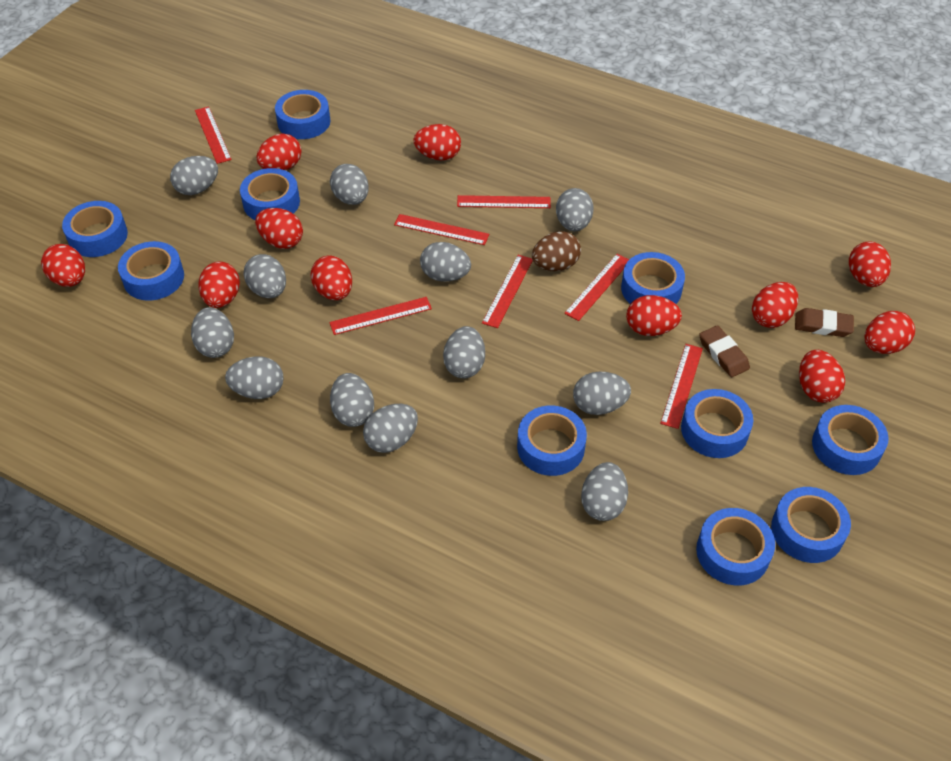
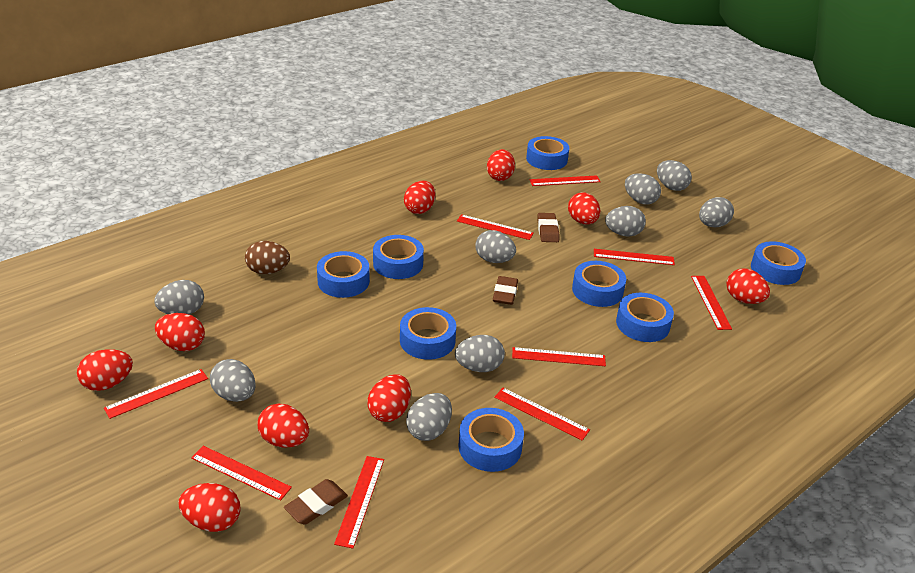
blue tape: [62,201,128,257] [118,241,184,301] [240,168,300,220] [275,90,331,139] [517,405,587,476] [621,252,685,304] [681,389,753,458] [696,508,775,585] [771,487,851,563] [812,405,889,475] = 10 -> [317,251,370,298] [373,235,424,279] [400,307,456,360] [459,408,524,472] [526,136,569,170] [572,261,626,307] [616,293,674,342] [751,241,806,285] = 8
brown eraser: [699,325,750,377] [795,308,854,337] = 2 -> [284,479,348,524] [493,276,518,305] [537,213,559,242] = 3
grey egg: [170,156,218,195] [191,307,234,358] [225,356,284,399] [243,254,286,298] [330,164,369,205] [330,373,374,427] [363,404,418,453] [420,242,471,282] [443,326,485,378] [556,188,594,231] [573,371,631,415] [581,462,628,521] = 12 -> [154,280,204,314] [210,359,256,402] [406,393,452,441] [455,335,505,372] [475,230,516,263] [605,206,646,237] [625,173,661,204] [657,160,692,191] [699,197,734,227] = 9
red egg: [41,244,85,287] [198,261,240,308] [255,208,303,249] [256,133,301,170] [310,256,352,300] [413,124,461,160] [626,295,682,336] [752,282,798,328] [799,350,845,403] [849,241,891,287] [864,311,915,354] = 11 -> [77,349,133,391] [155,313,205,351] [178,483,241,532] [257,404,309,447] [367,374,411,422] [404,181,435,214] [487,149,515,181] [568,192,600,225] [726,268,770,304] = 9
red ruler: [195,107,232,164] [329,297,432,335] [394,214,489,245] [457,195,551,208] [482,255,533,328] [564,254,629,321] [660,344,703,429] = 7 -> [104,369,208,419] [191,446,292,501] [334,456,384,549] [457,214,534,240] [494,388,590,441] [512,347,606,366] [529,175,601,186] [594,249,675,265] [691,276,732,330] = 9

